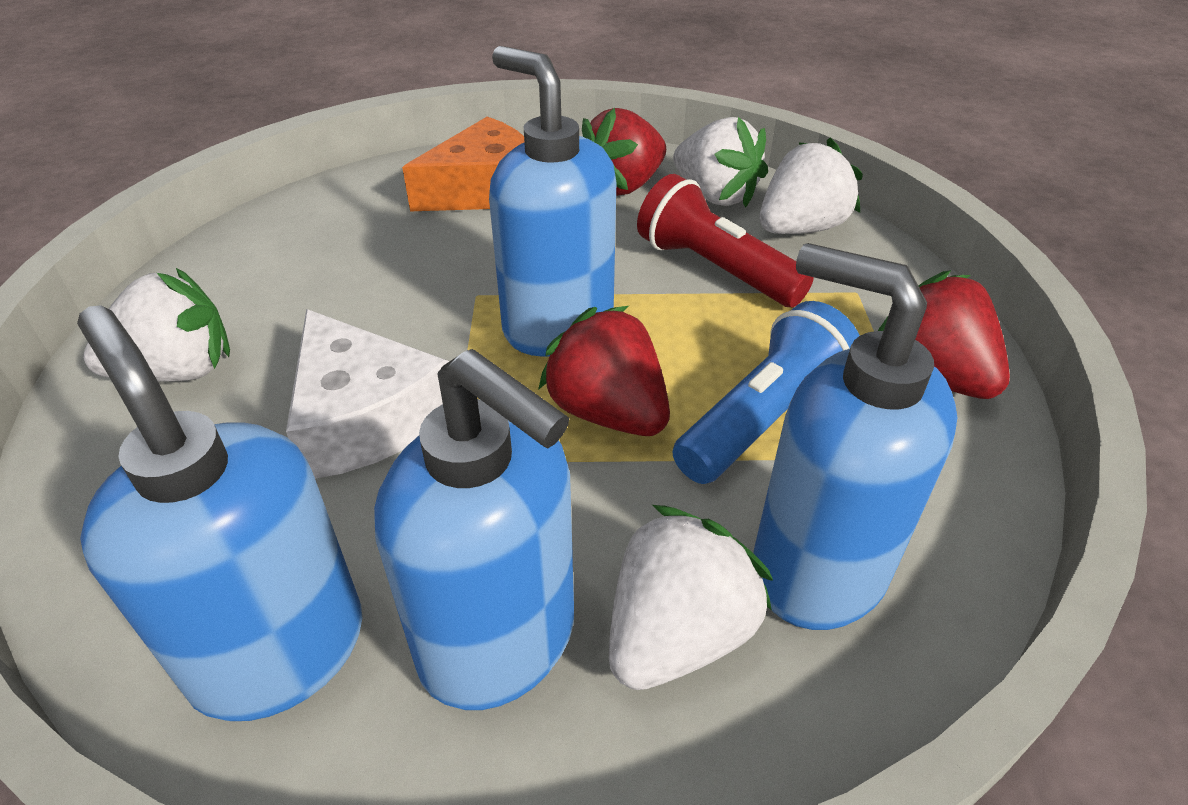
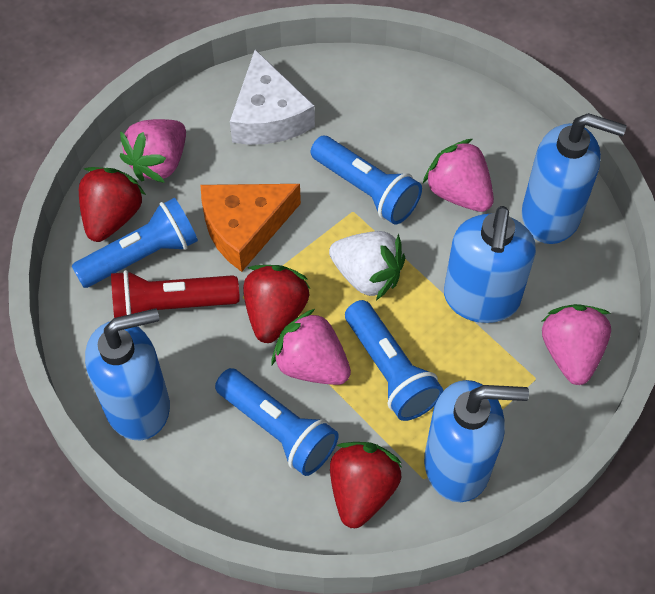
blue flashlight: [672,301,860,484] = 1 -> [72,198,198,288] [215,368,338,476] [311,136,422,224] [345,300,443,421] = 4
pink strawberry: none = 0 -> [120,119,186,183] [272,309,351,385] [423,139,494,212] [541,304,611,385] = 4
white strawberry: [83,268,230,382] [609,505,773,690] [673,117,768,208] [760,138,863,234] = 4 -> [329,231,405,300] = 1

